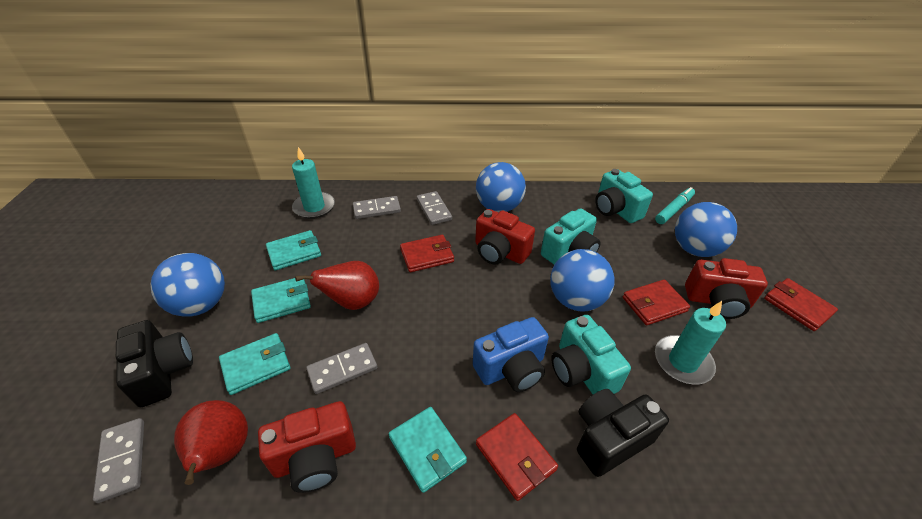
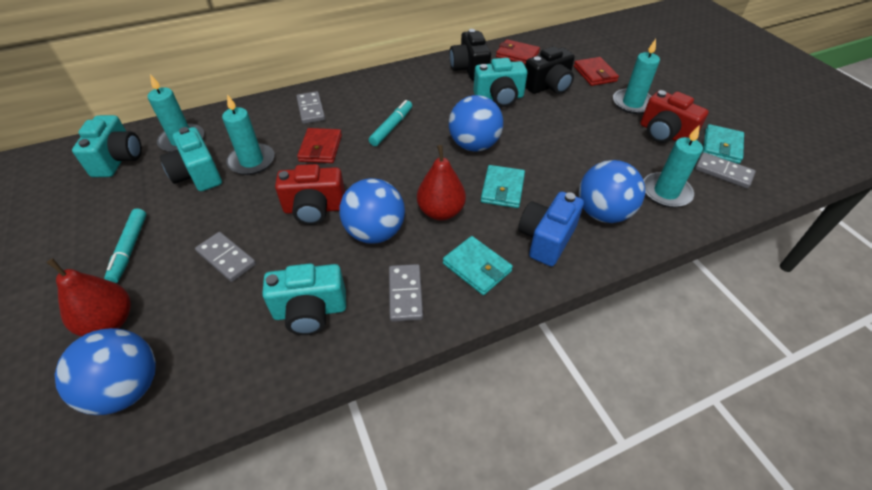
red camera: [258,401,356,493] [475,209,535,264] [685,258,768,319] = 3 -> [275,164,345,225] [640,90,709,143] = 2
red wallet: [400,235,454,272] [476,413,558,501] [623,280,690,325] [764,278,838,331] = 4 -> [297,128,342,163] [496,39,540,64] [574,57,619,86] = 3
turquoise camera: [541,208,601,264] [551,315,631,394] [595,169,653,223] = 3 -> [72,115,142,177] [160,127,222,191] [262,263,346,335] [473,58,527,107] = 4
turquoise candle: [292,147,335,219] [655,301,726,385] = 2 -> [148,74,204,152] [222,94,275,175] [613,39,660,114] [643,125,703,208] = 4
turquoise marker: [655,187,695,224] = 1 -> [104,208,146,283] [369,100,412,146] = 2
turquoise wallet: [219,333,290,395] [251,278,311,323] [266,230,321,270] [389,407,467,493] = 4 -> [443,236,513,295] [481,165,525,208] [703,124,744,164] = 3

